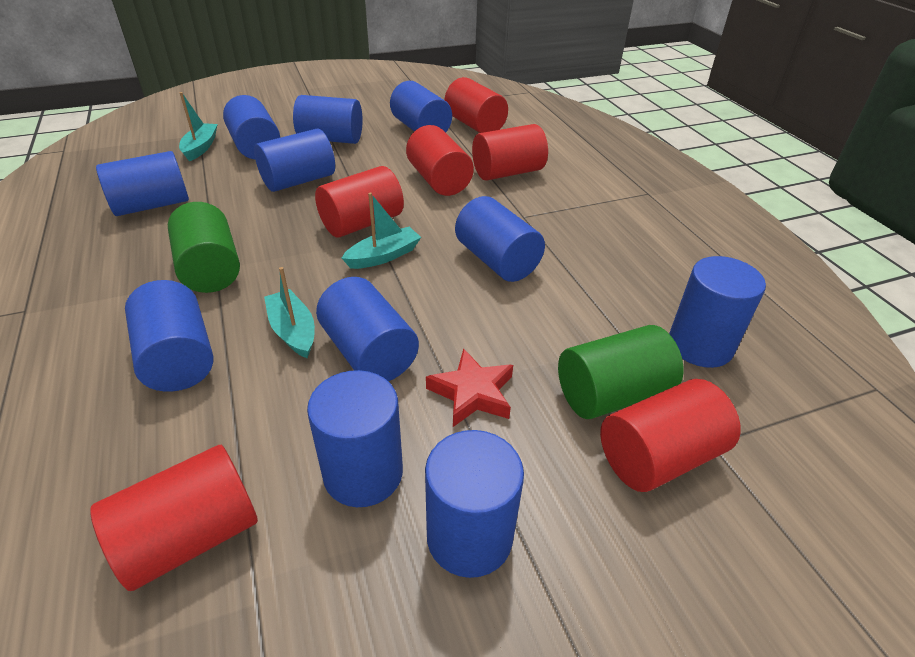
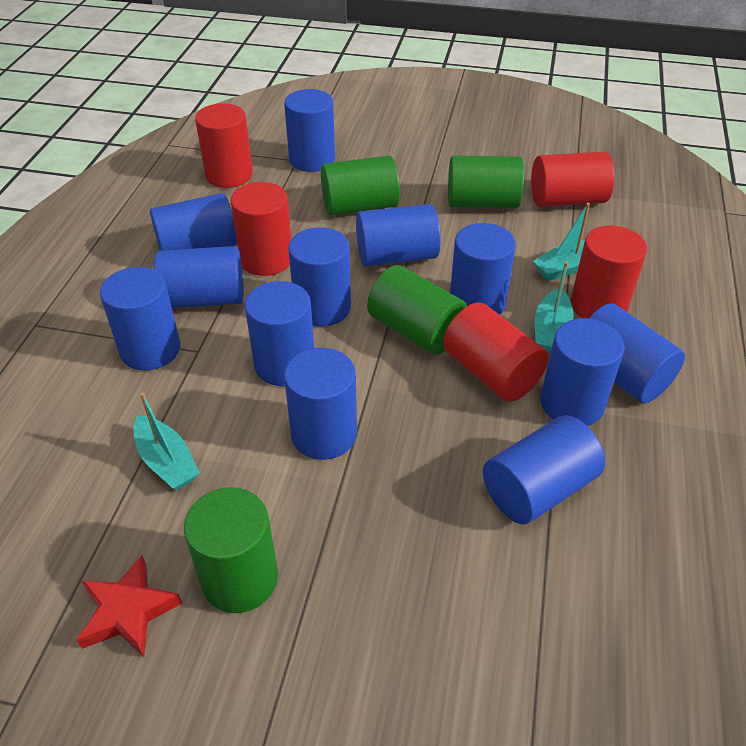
blue cylinder: [96,151,189,216] [125,280,214,392] [223,95,280,160] [254,128,335,192] [293,95,363,144] [307,370,403,507] [316,277,419,381] [390,81,452,133] [425,430,524,578] [455,196,545,282] [669,256,766,368] = 11 -> [100,267,180,371] [150,193,237,251] [154,246,244,308] [245,281,314,386] [284,89,335,172] [284,348,357,460] [288,227,351,327] [356,204,441,267] [450,223,516,315] [483,415,605,524] [541,318,625,426] [588,303,685,403] = 12
green cylinder: [168,202,240,293] [558,325,684,419] = 2 -> [184,487,278,613] [321,155,400,216] [367,265,467,355] [448,156,524,208] = 4
red cylinder: [90,445,258,591] [315,166,404,238] [406,125,474,196] [444,77,508,133] [472,124,548,180] [600,379,741,492] = 6 -> [195,103,253,188] [230,182,292,276] [443,302,549,402] [531,152,615,207] [571,225,647,318] = 5

